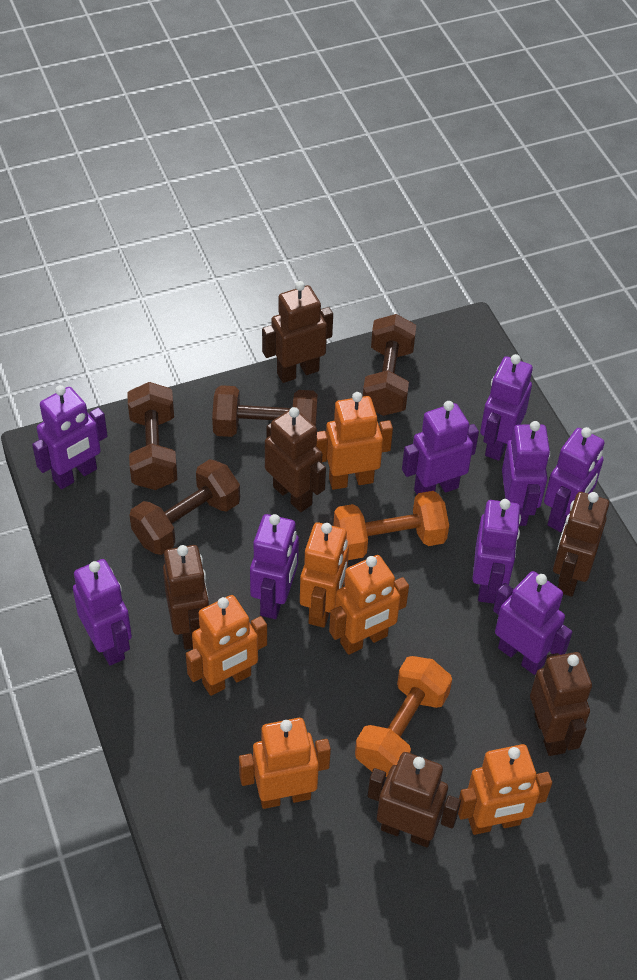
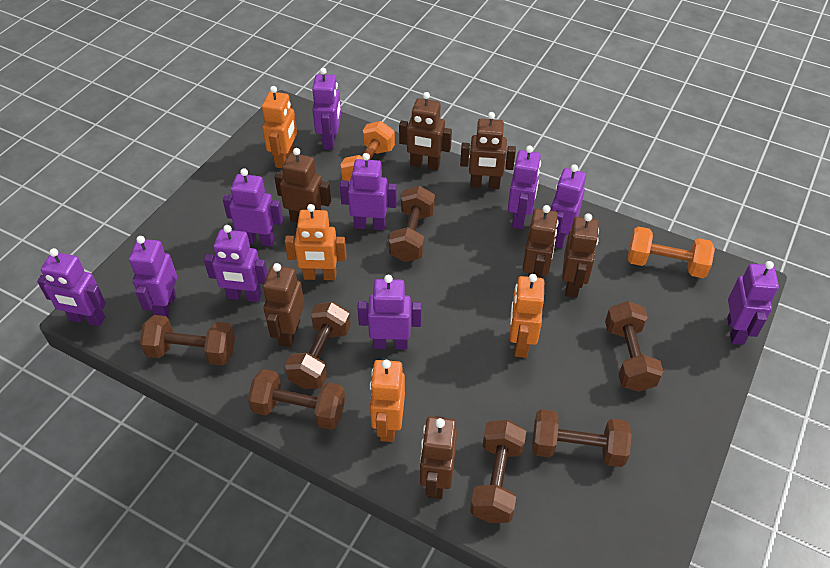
brown dumbbell: [127,382,177,490] [130,459,240,555] [212,385,318,437] [363,314,416,416] = 4 -> [140,315,235,366] [248,369,345,430] [285,302,351,389] [389,186,435,262] [470,420,526,523] [532,409,632,467] [605,301,664,392] = 7
brown robot: [163,545,209,650] [262,281,333,383] [265,407,326,512] [368,752,461,847] [530,652,592,756] [553,492,609,597] = 6 -> [263,263,305,347] [274,148,331,223] [399,92,452,171] [420,416,457,499] [460,112,516,189] [522,205,558,278] [562,213,599,298] = 7
orange robot: [186,595,267,696] [239,718,331,809] [300,522,349,628] [316,392,393,490] [329,555,409,655] [458,744,552,835] = 6 -> [262,86,297,168] [285,204,347,280] [370,360,405,442] [510,274,544,358] = 4
purple robot: [32,385,108,489] [73,559,132,666] [250,514,299,619] [402,401,479,494] [473,499,521,603] [480,354,533,461] [493,571,572,675] [502,421,550,526] [544,427,605,532] = 9 -> [37,248,106,326] [129,236,177,318] [204,225,268,302] [223,168,283,247] [312,68,341,150] [340,153,397,230] [357,275,422,349] [508,145,541,229] [551,164,586,248] [727,261,779,345] = 10

